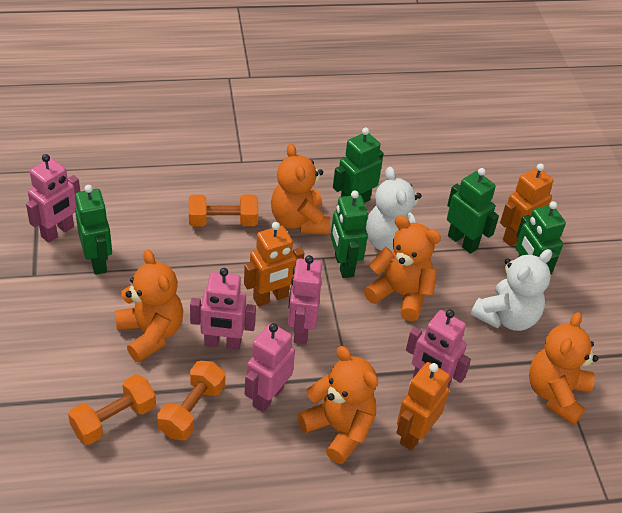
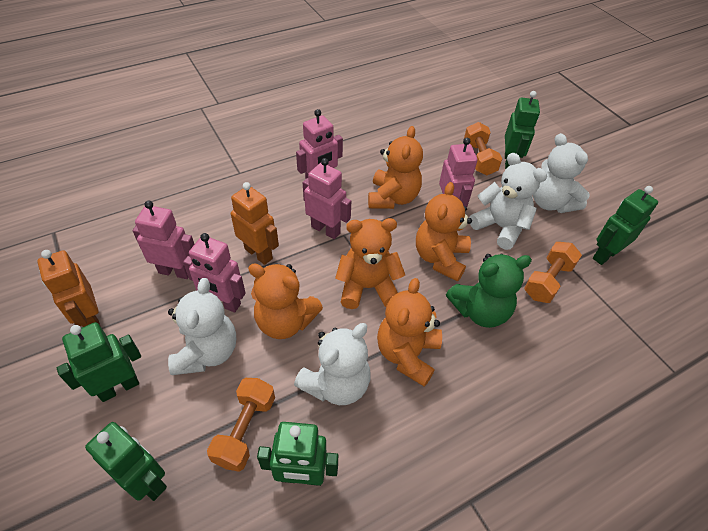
green teddy bear: none = 0 -> [446,254,532,328] = 1
orange robot: [244,222,304,306] [396,362,450,451] [500,163,553,246] = 3 -> [37,250,101,327] [231,182,279,265] = 2
white teddy bear: [366,167,422,252] [471,249,552,331] = 2 -> [168,278,236,375] [294,323,370,405] [469,153,547,250] [533,133,590,213] = 4

